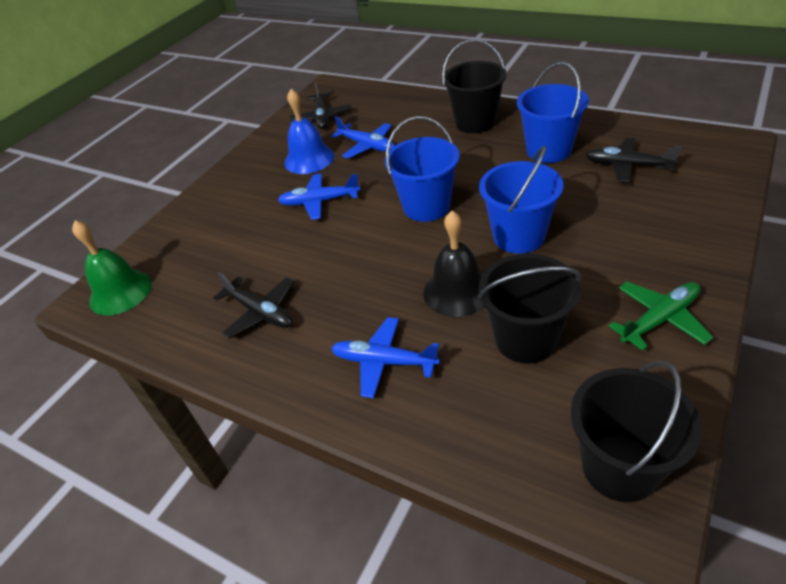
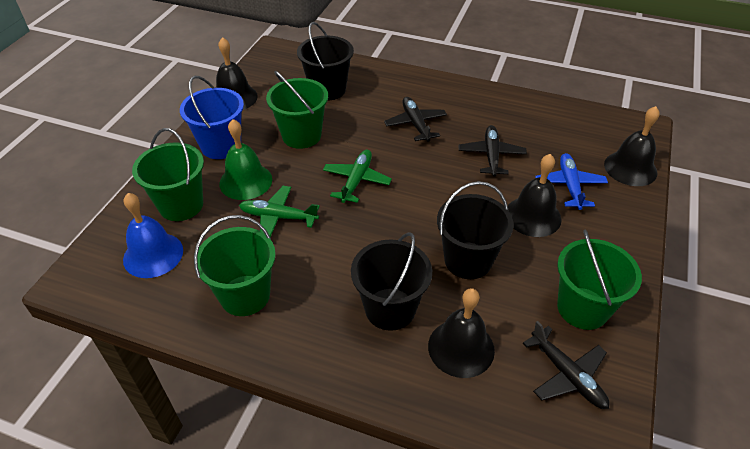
black bell: [423,211,485,317] = 1 -> [216,37,258,110] [428,288,495,378] [508,154,561,237] [604,106,659,186] = 4
blue bucket: [384,116,460,222] [479,146,564,254] [517,62,589,163] = 3 -> [180,76,244,159] = 1
blue plane: [278,174,360,220] [331,116,395,159] [331,317,440,398] = 3 -> [535,153,608,210] = 1
green bucket: none = 0 -> [132,128,204,221] [194,215,276,316] [266,71,328,149] [557,230,642,330] = 4
green plane: [609,281,713,351] = 1 -> [239,186,320,237] [323,150,392,203] = 2

